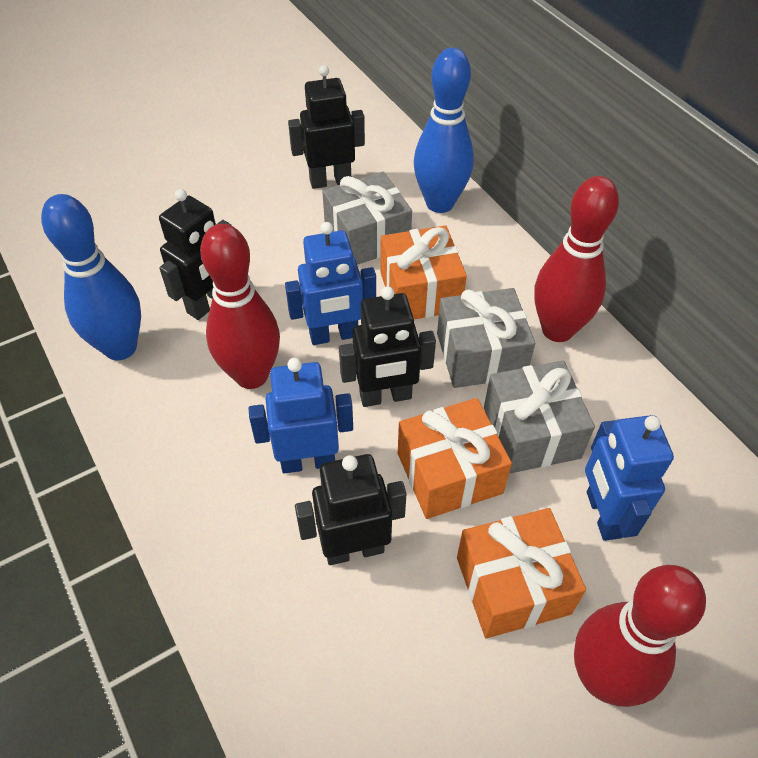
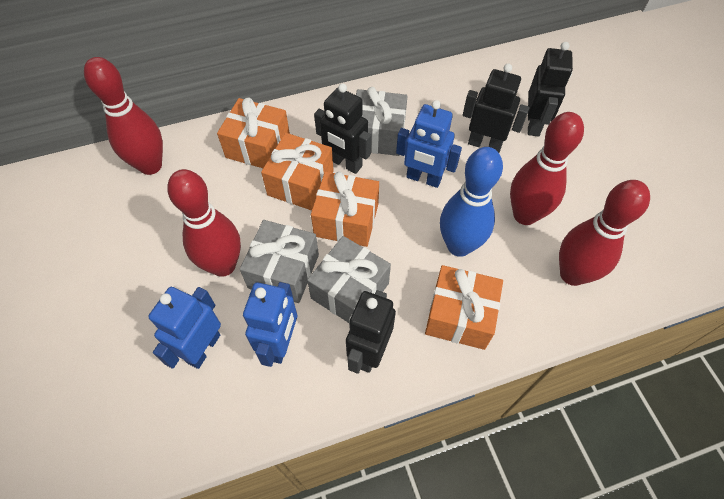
blue bowling pin: [41,194,141,360] [414,48,474,213] = 2 -> [440,147,503,257] = 1
orange gift: [380,225,467,319] [398,398,512,519] [457,508,586,638] = 3 -> [217,97,290,168] [261,133,334,211] [311,172,379,247] [425,265,503,350] = 4
red bowling pin: [200,224,280,389] [534,176,619,342] [574,565,706,707] = 3 -> [84,57,163,175] [167,169,241,277] [510,112,584,225] [559,180,650,286] = 4

